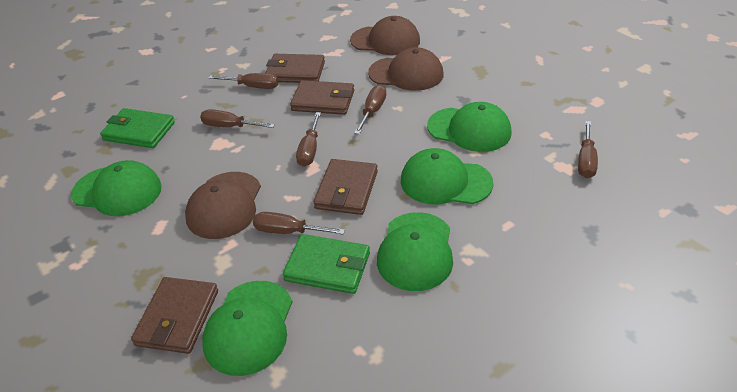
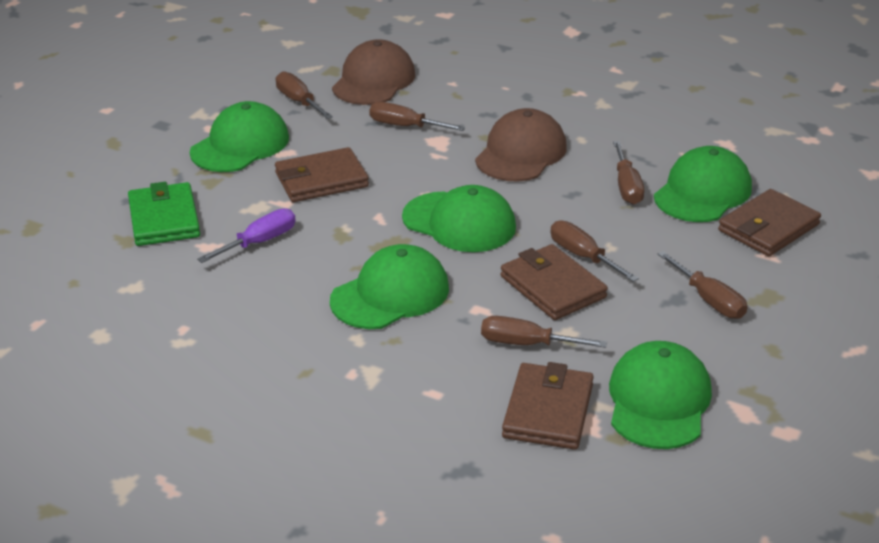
brown cap: [185,172,261,239] [350,16,420,55] [368,47,444,91] = 3 -> [332,40,415,105] [475,108,567,181] = 2
green wallet: [100,108,175,148] [283,234,370,294] = 2 -> [128,182,200,246] = 1
purple screwdriver: none = 0 -> [197,208,296,263] = 1

